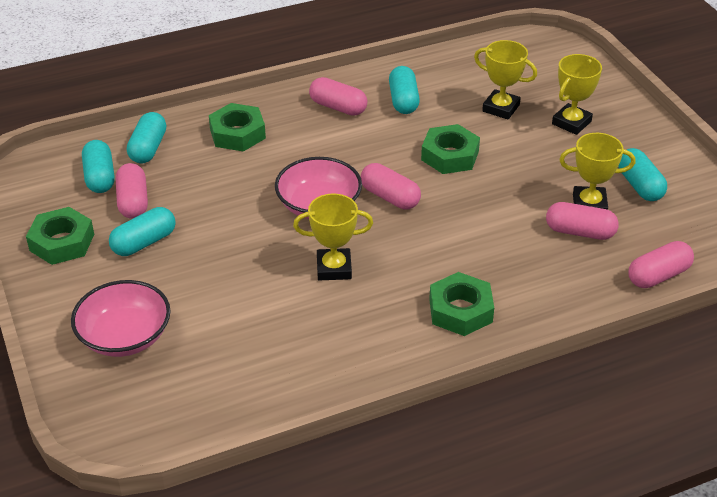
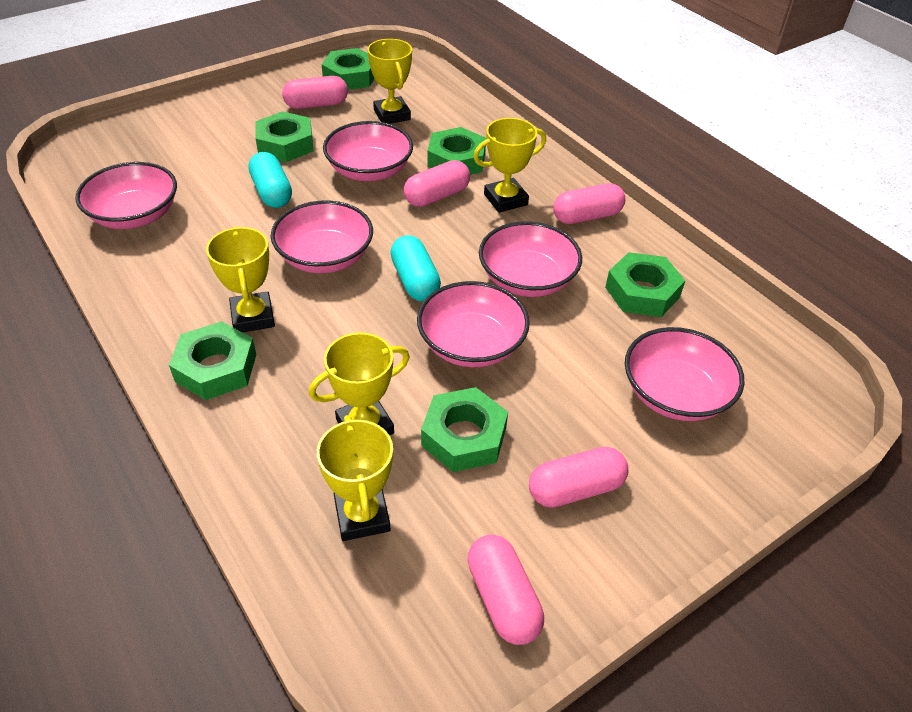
green nut: [26,207,94,265] [209,103,266,152] [421,124,480,174] [429,272,494,336] = 4 -> [169,321,256,400] [255,111,314,162] [321,48,374,90] [421,387,508,472] [427,127,486,175] [605,252,685,317] = 6
pink bowl: [71,280,171,357] [275,157,362,219] = 2 -> [75,162,177,229] [271,200,373,273] [323,121,413,181] [417,281,530,367] [479,221,582,297] [625,327,744,421] = 6
turquoise capsule: [82,140,115,193] [109,207,176,256] [127,112,166,163] [389,66,420,114] [618,148,667,201] = 5 -> [248,152,292,208] [391,235,441,301] = 2
yellow trophy: [293,194,373,280] [474,40,537,120] [552,54,602,135] [559,133,635,210] = 4 -> [206,227,275,332] [309,332,410,435] [317,415,393,541] [367,39,412,124] [473,118,546,213] = 5

